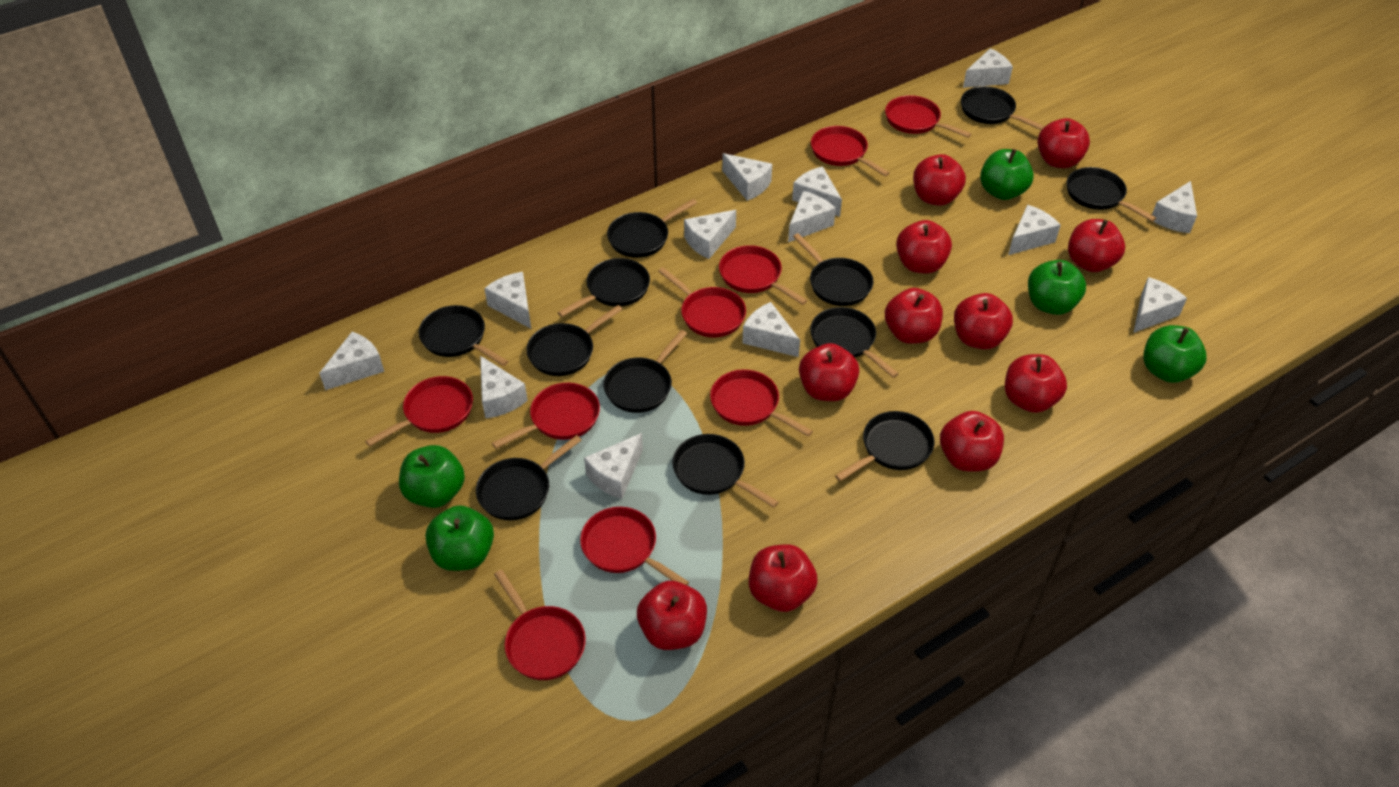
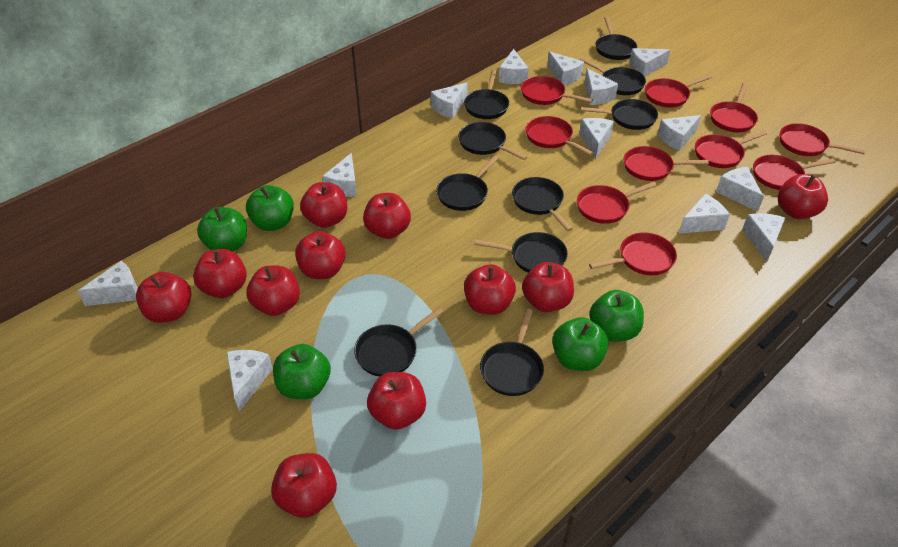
black pan: [419,305,508,366] [476,435,582,520] [526,305,623,376] [557,258,650,317] [603,330,687,413] [607,199,697,258] [672,434,779,508] [793,233,874,306] [810,307,899,378] [835,411,934,481] [961,86,1045,130] [1066,167,1157,222] = 12 -> [354,307,444,377] [436,155,498,211] [458,122,527,160] [464,70,509,119] [474,232,568,273] [480,308,544,396] [512,177,572,231] [579,57,646,95] [580,99,658,130] [595,17,637,60] = 10
red pan: [365,376,473,447] [492,383,600,449] [494,570,586,680] [580,507,689,585] [658,267,746,337] [710,369,813,437] [719,245,808,305] [811,126,890,176] [885,95,972,138] = 9 -> [521,76,593,105] [525,116,594,156] [577,182,657,224] [589,232,677,275] [624,146,709,181] [645,74,712,107] [695,130,768,168] [710,83,758,132] [753,155,835,190] [780,123,866,156] = 10

